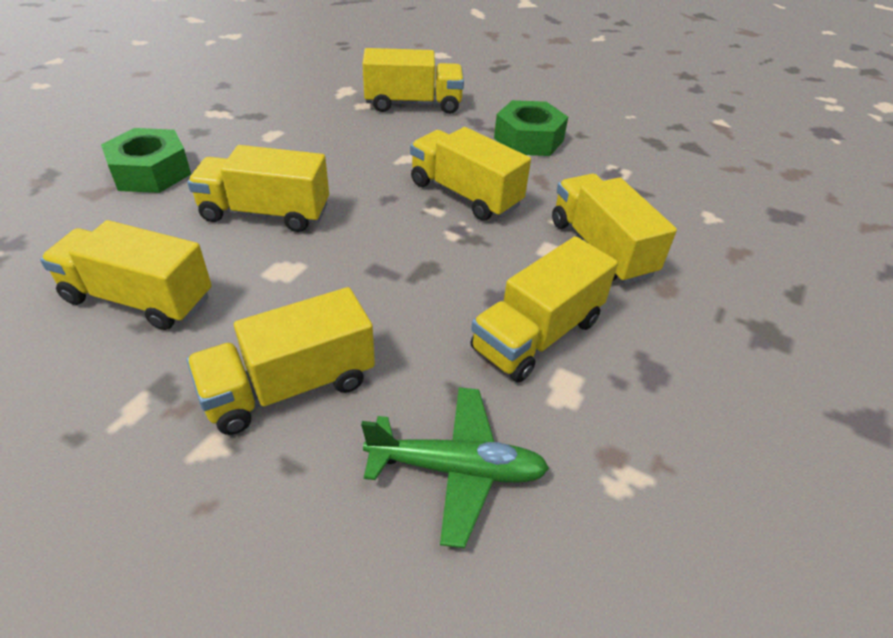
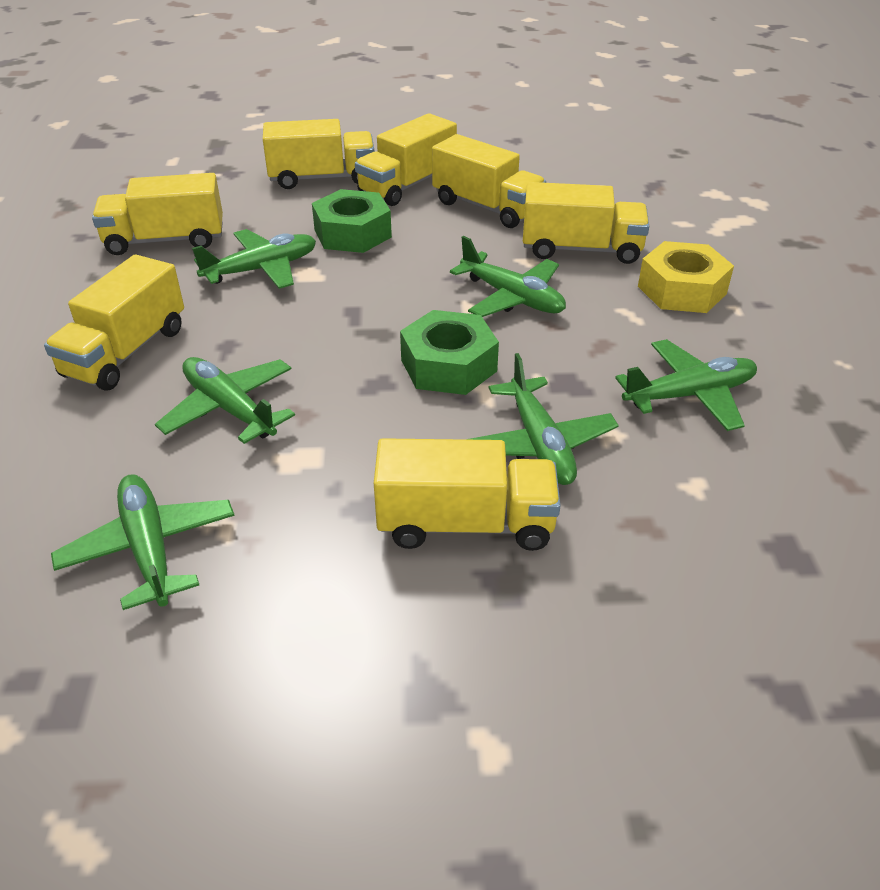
green plane: [361,387,549,548] = 1 -> [51,474,235,610] [155,357,295,444] [192,229,316,289] [450,236,566,317] [465,353,619,485] [615,339,757,431] = 6
yellow nut: none = 0 -> [638,241,734,313] = 1

